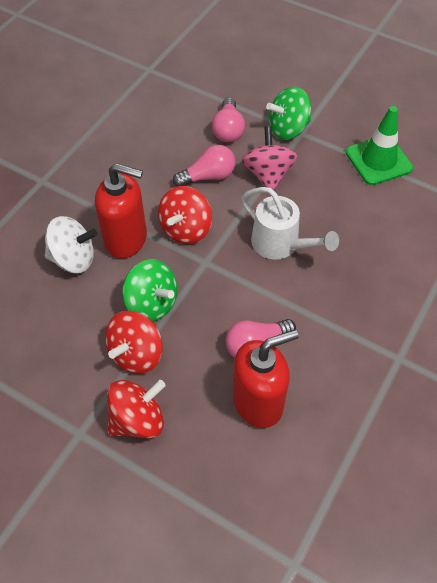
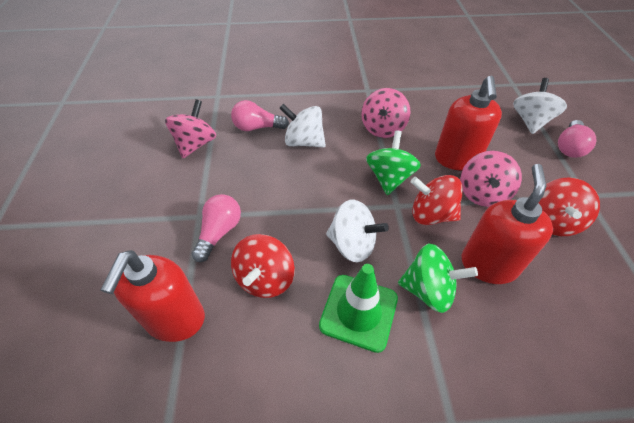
pink spinning top: [242,126,297,190] = 1 -> [165,99,216,158] [361,88,410,138] [460,151,522,207] = 3
red soap dispenser: [95,163,147,259] [233,330,299,428] = 2 -> [101,250,205,342] [435,76,502,171] [461,164,553,284] = 3
white spinning top: [45,216,97,273] = 1 -> [279,104,326,148] [326,200,389,263] [513,78,567,134] = 3
white watering can: [241,187,339,260] = 1 -> none = 0

